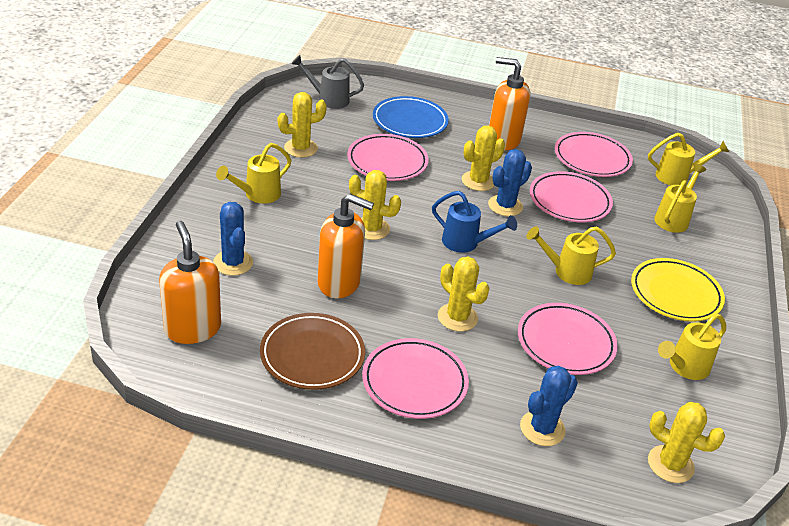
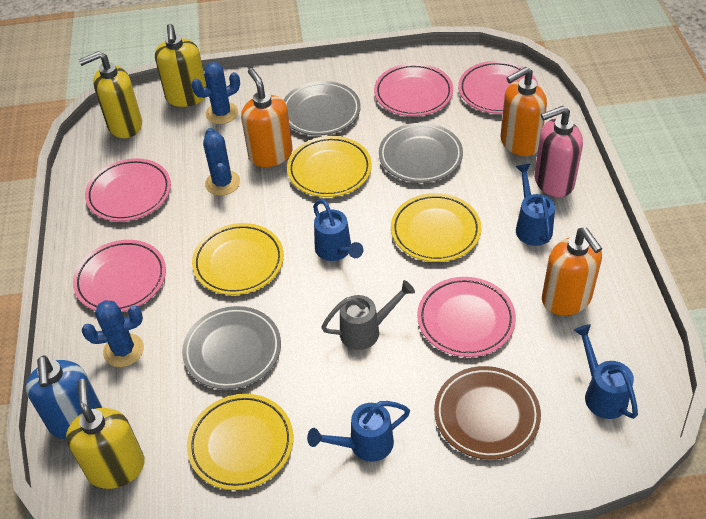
blue plate: [373,96,449,138] = 1 -> none = 0
blue soap dispenser: none = 0 -> [25,356,103,439] = 1
blue watering can: [432,191,517,253] = 1 -> [307,401,410,462] [313,199,363,261] [515,164,555,246] [574,324,638,419] = 4
grey plate: none = 0 -> [182,306,281,390] [283,81,361,136] [379,123,463,183] = 3
pink soap dispenser: none = 0 -> [534,106,583,197] = 1
yellow cactus: [278,92,327,158] [349,170,401,240] [438,257,489,332] [462,126,505,191] [648,402,725,483] = 5 -> none = 0
yellow plate: [631,258,725,322] = 1 -> [187,394,293,490] [192,223,284,295] [287,136,372,197] [391,193,482,262] = 4
yellow soap dispenser: none = 0 -> [66,379,145,489] [79,51,142,138] [155,24,207,107] = 3
yellow watering can: [216,143,291,204] [526,226,616,285] [648,133,729,185] [654,163,706,233] [658,314,726,380] = 5 -> none = 0

